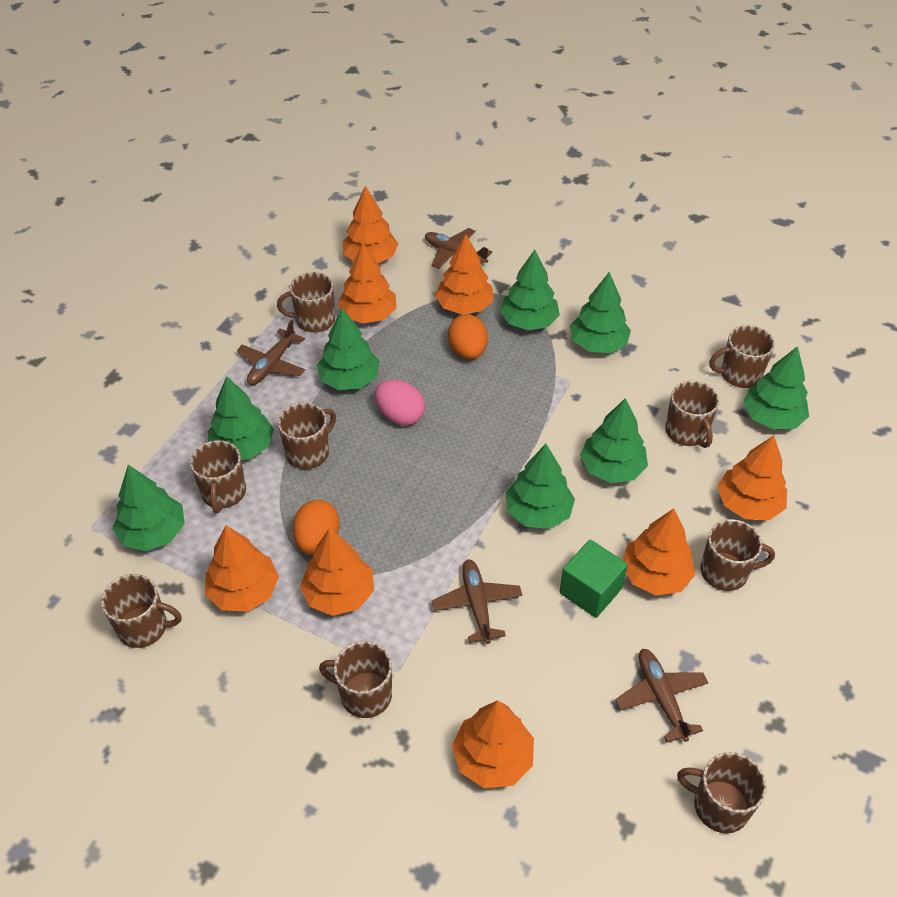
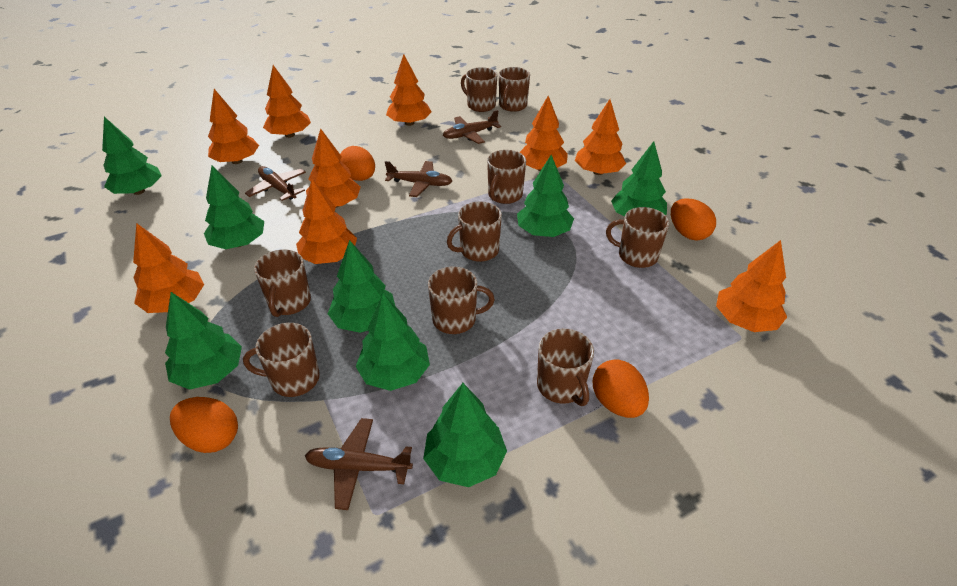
green cube: [559,540,628,618] = 1 -> none = 0
orange egg: [293,500,340,555] [448,314,488,360] = 2 -> [170,397,238,453] [340,146,375,181] [593,360,649,418] [671,198,716,240] = 4
orange tree: [205,525,279,612] [300,528,374,616] [337,243,396,323] [342,186,398,263] [435,234,494,315] [452,700,534,788] [622,509,695,595] [717,436,787,520] = 8 -> [133,223,204,313] [208,89,259,164] [263,65,311,138] [296,179,357,264] [306,128,361,208] [386,54,432,126] [519,96,568,171] [575,99,626,175] [716,240,787,332] = 9
pink egg: [375,380,425,426] = 1 -> none = 0

